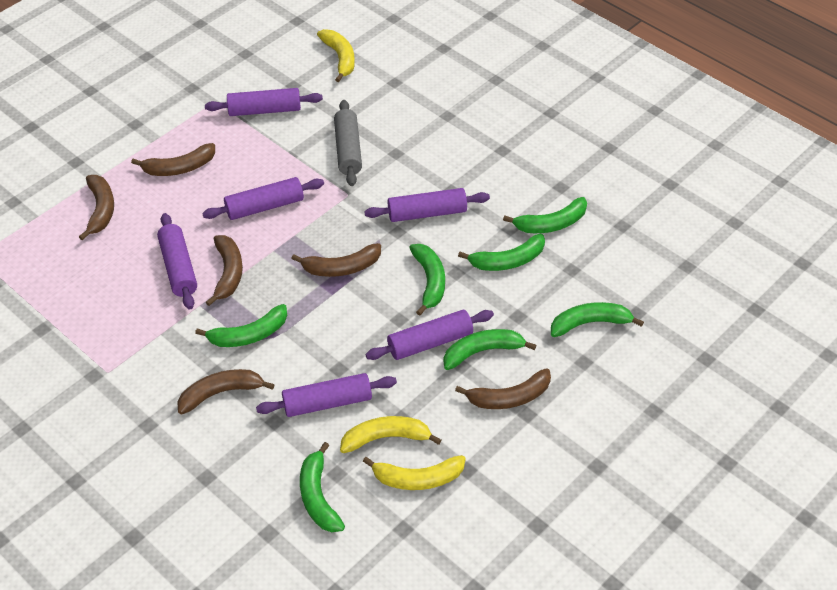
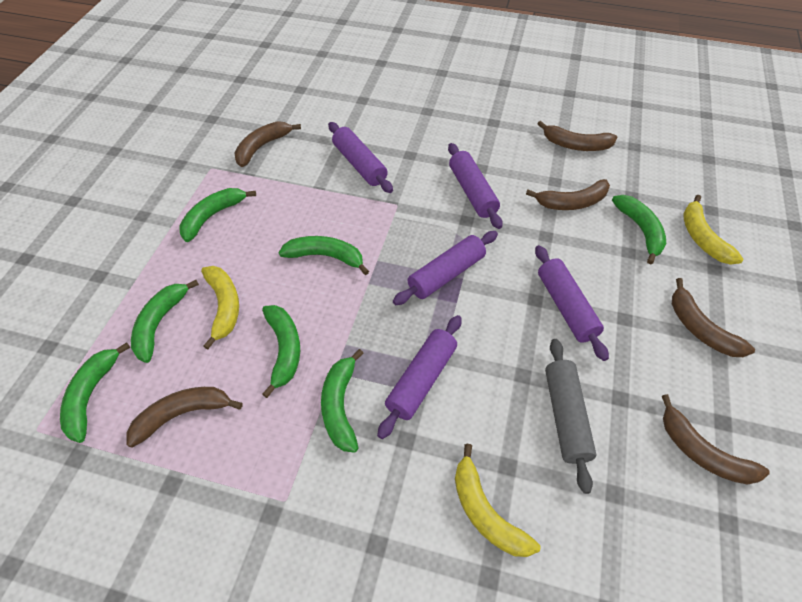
purple rolling pin: [157,213,197,310] [202,177,324,220] [205,88,323,116] [256,373,397,417] [364,188,490,222] [365,310,494,360] = 6 -> [328,122,393,193] [377,315,462,439] [393,231,498,305] [448,143,502,229] [535,245,609,361] = 5

